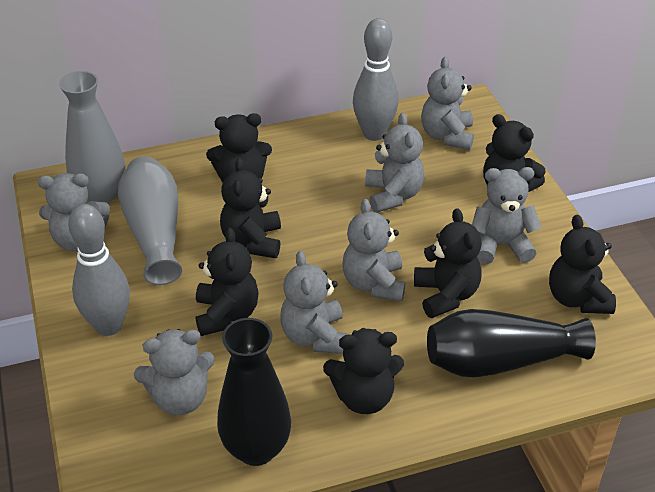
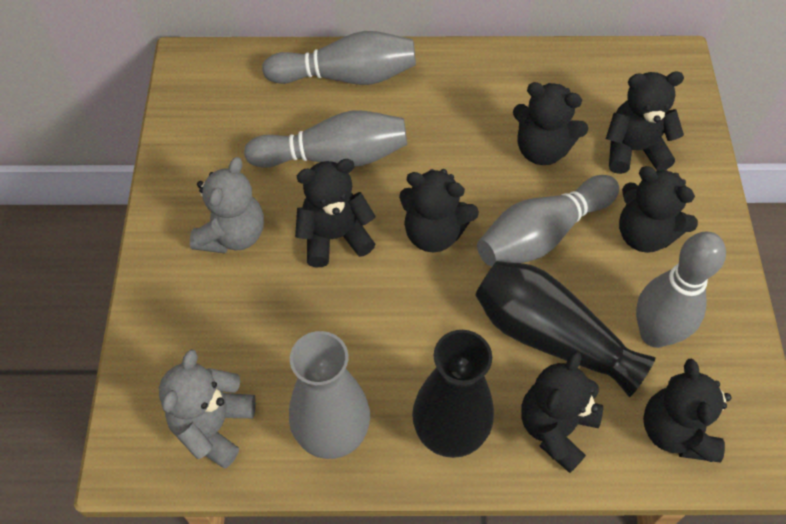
grey bowling pin: [68,204,130,336] [353,18,398,141] = 2 -> [244,110,407,168] [262,31,416,85] [477,175,619,266] [636,232,726,348] = 4
grey teddy bear: [38,173,110,252] [134,329,215,415] [280,251,348,354] [342,199,405,301] [365,113,424,213] [421,57,474,150] [472,167,542,264] = 7 -> [159,349,256,468] [190,157,264,253] = 2
grey vase: [59,71,125,203] [118,156,182,285] = 2 -> [289,331,370,459] = 1

